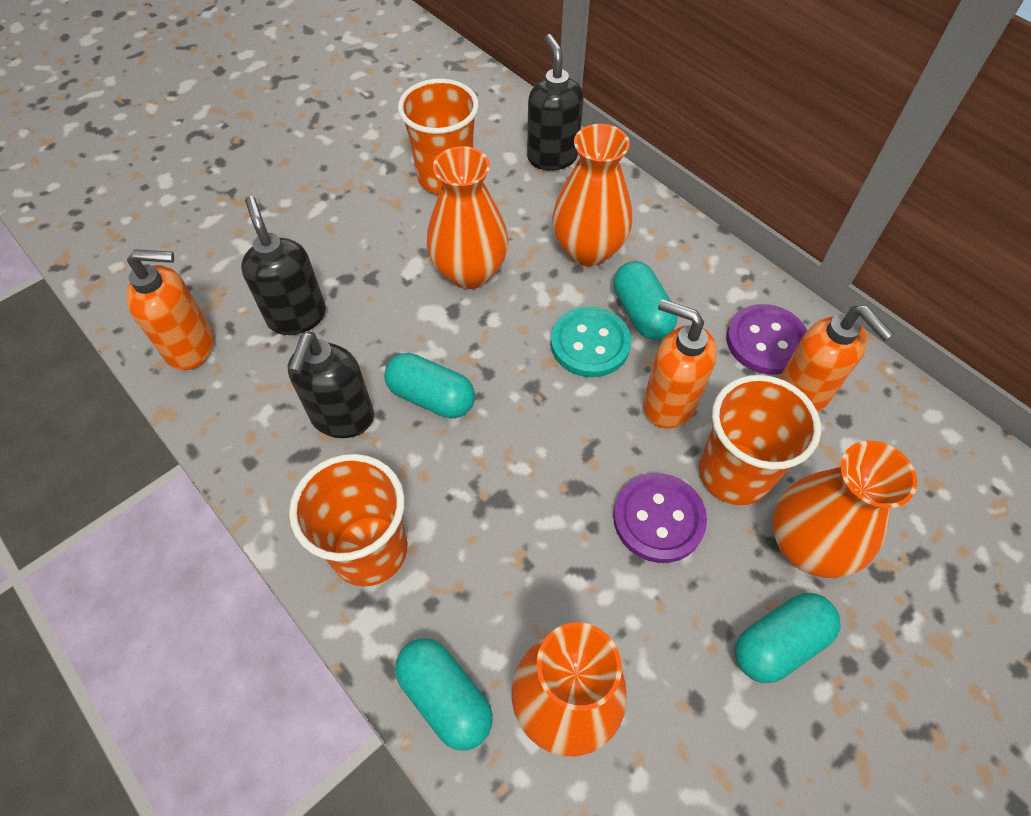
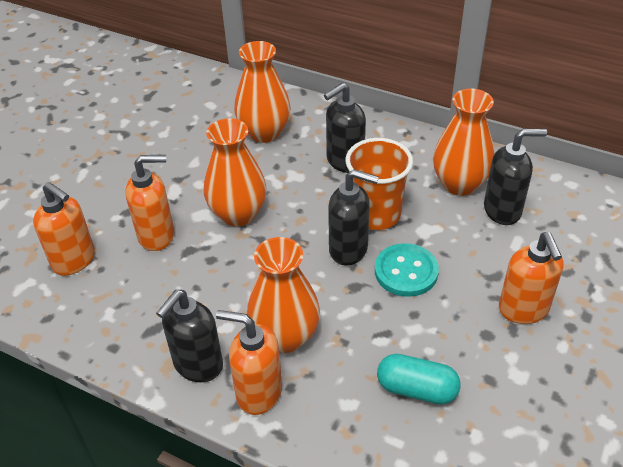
black soap dispenser: [241,196,326,335] [288,332,374,438] [527,34,584,171] = 3 -> [156,290,223,382] [324,83,366,173] [328,169,379,266] [484,129,547,225] = 4
orange cup: [289,454,407,586] [398,79,479,194] [699,375,821,505] = 3 -> [345,138,413,230] = 1
orange soap dispenser: [126,249,214,370] [643,299,717,429] [779,306,894,412] = 3 -> [33,182,95,276] [125,155,174,251] [216,310,282,415] [499,232,563,324] = 4
purple button: [613,473,707,563] [726,304,807,375] = 2 -> none = 0
turquoise capsule: [384,353,475,419] [395,638,493,751] [613,261,677,340] [735,593,840,683] = 4 -> [377,354,461,405] = 1

